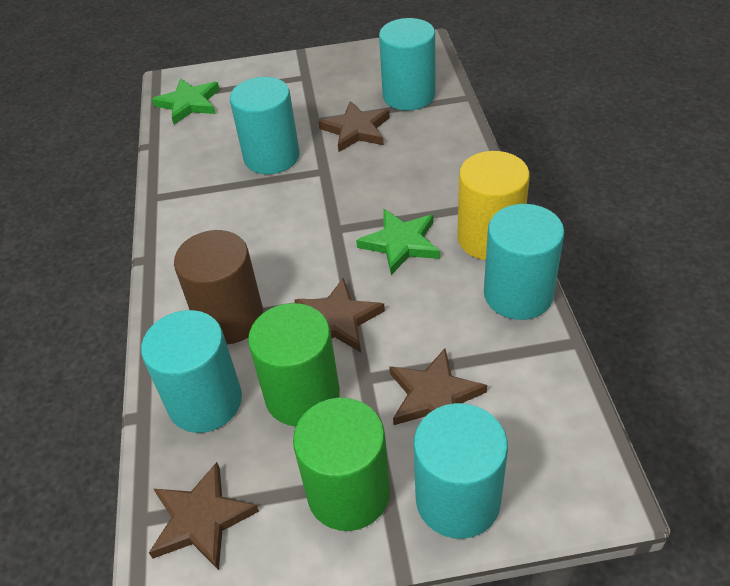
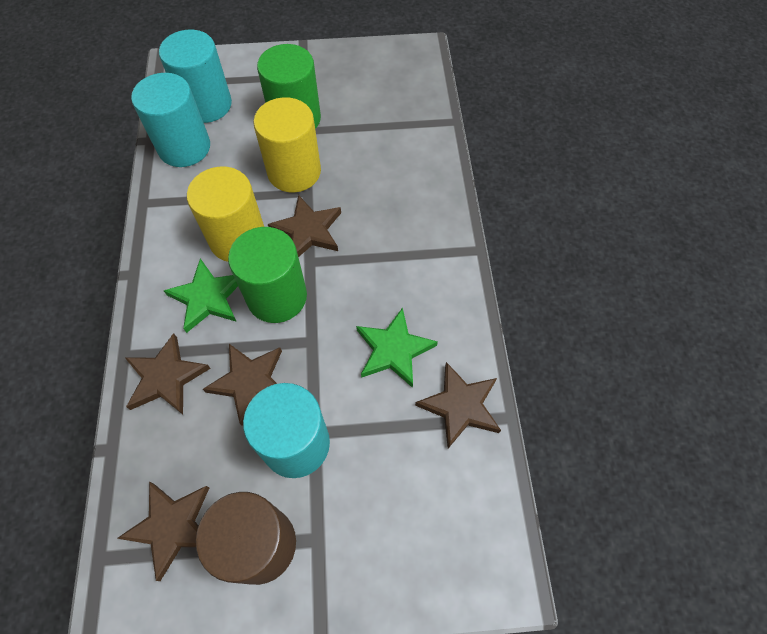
brown star: [149,462,259,570] [294,278,385,352] [318,101,390,152] [389,348,487,425] = 4 -> [118,481,209,581] [124,333,211,414] [203,344,282,426] [268,195,341,257] [415,362,501,448] = 5
turquoise cylinder: [141,310,242,433] [230,77,300,174] [379,18,435,111] [413,403,508,539] [484,204,564,320] = 5 -> [131,73,210,167] [159,30,232,123] [243,383,330,478] = 3
yellow cylinder: [457,151,530,260] = 1 -> [187,166,264,262] [253,97,321,193] = 2

